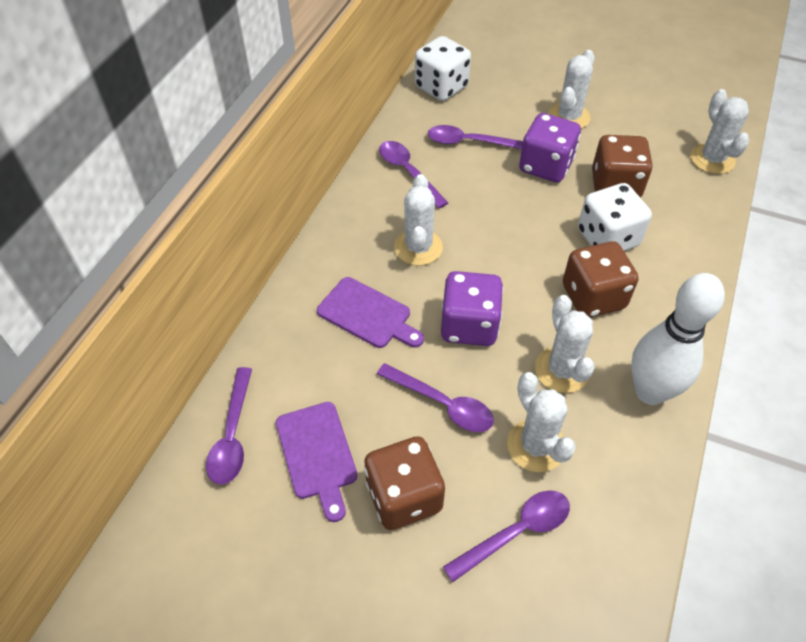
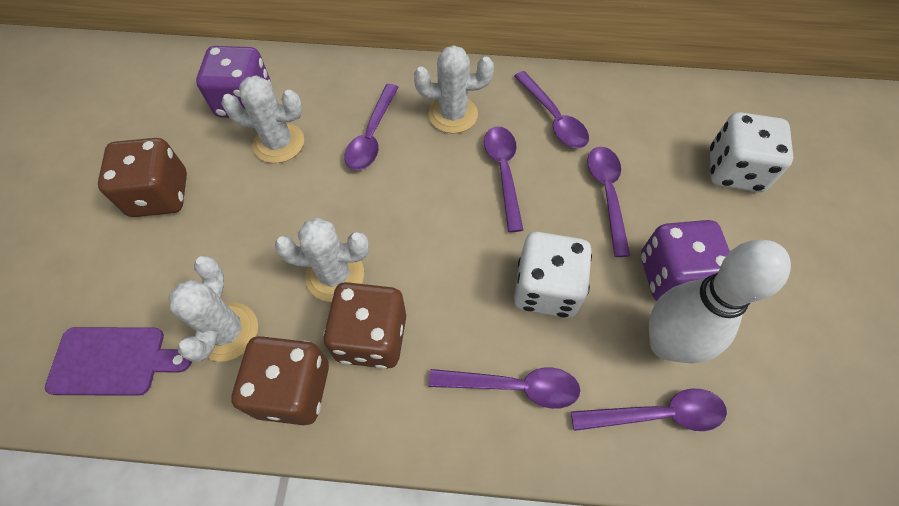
purple cutting board: [276,402,357,522] [317,277,424,348] = 2 -> [45,327,192,396] = 1
purple spoon: [206,367,252,485] [377,363,494,432] [379,141,448,208] [428,125,523,149] [443,490,570,582] = 5 -> [344,84,399,170] [429,367,581,409] [484,127,523,232] [514,71,589,148] [571,389,727,431] [587,147,630,257] = 6
white cactus: [394,174,443,266] [507,372,576,472] [535,295,595,393] [548,50,595,129] [691,89,750,174] = 5 -> [169,256,258,362] [221,75,304,163] [275,218,369,302] [414,45,494,133] = 4

